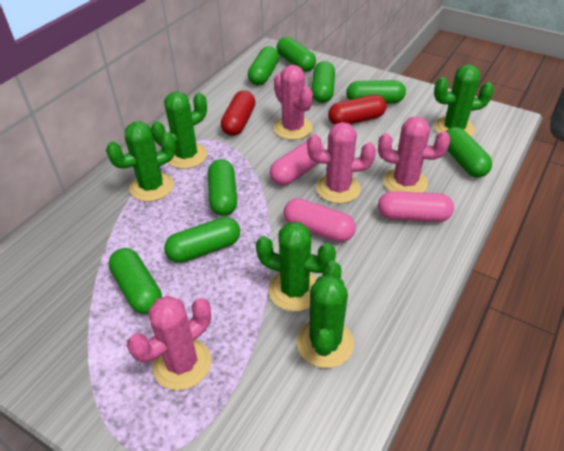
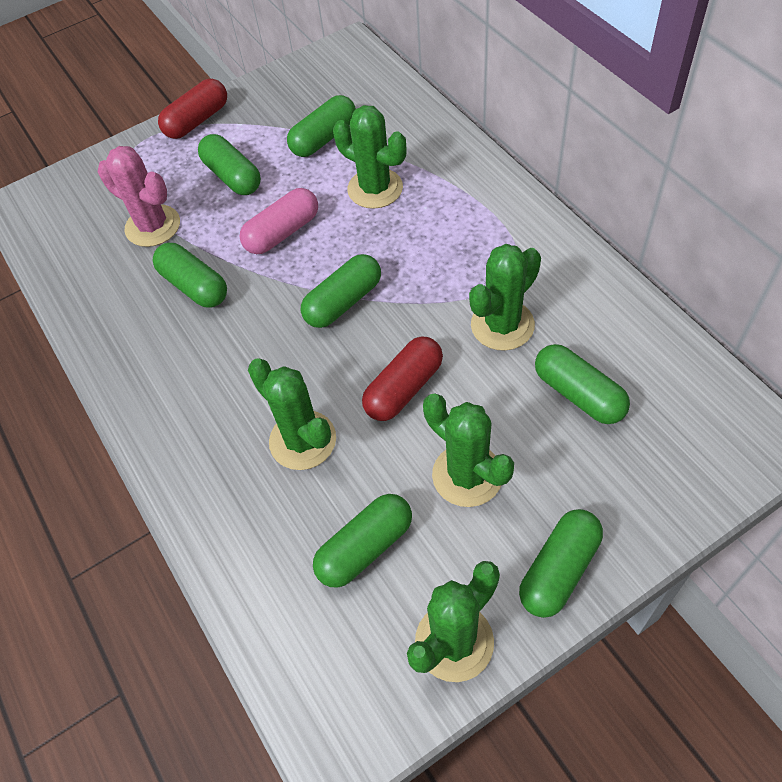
green capsule: [109,248,162,314] [164,217,240,263] [208,159,237,216] [248,47,279,85] [277,37,316,72] [311,61,335,103] [346,80,406,104] [446,127,492,178] = 8 -> [153,243,227,308] [198,134,261,195] [287,95,356,157] [301,254,381,328] [313,494,412,588] [519,509,603,618] [535,344,630,424] = 7
pink cactus: [127,296,211,390] [273,65,313,140] [307,122,376,204] [378,116,450,193] = 4 -> [98,146,180,247] = 1
pink capsule: [270,141,325,186] [284,198,356,242] [378,191,454,222] = 3 -> [240,188,318,254] = 1

